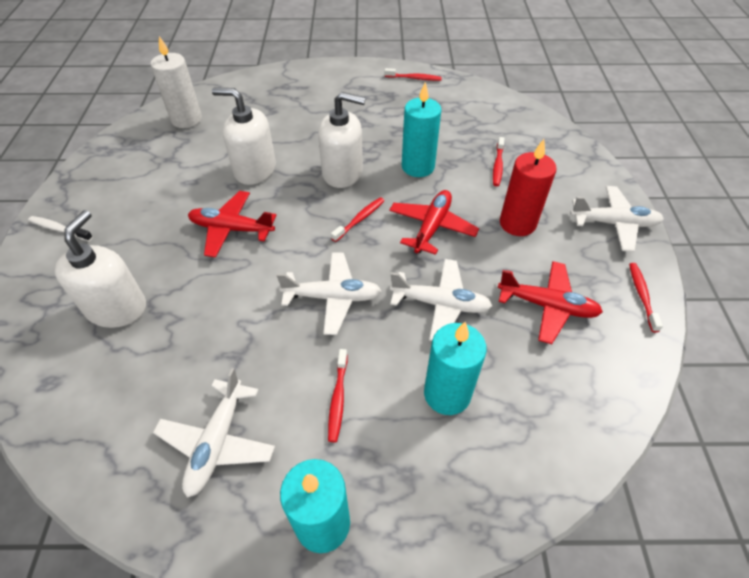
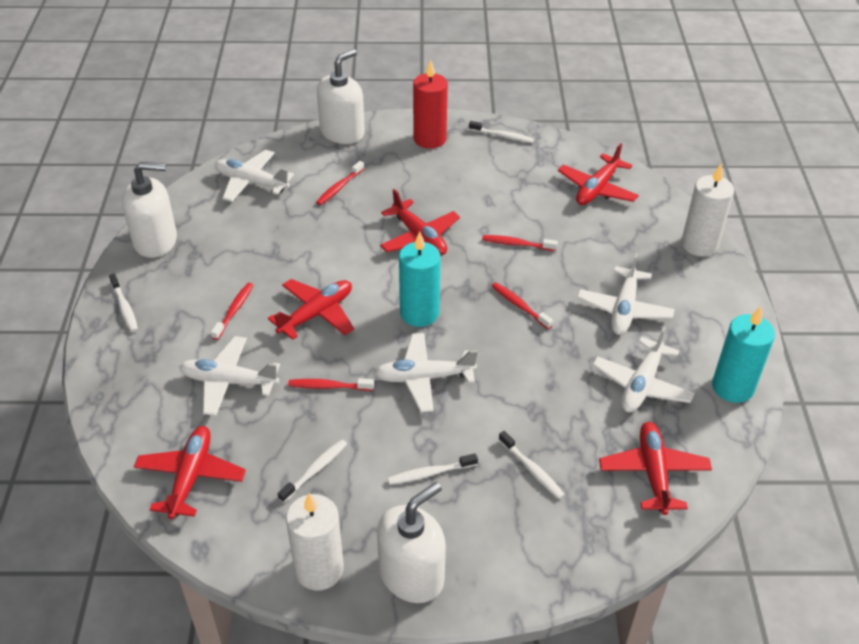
red plane: [188,191,277,258] [389,190,479,255] [498,261,603,344] = 3 -> [134,426,246,519] [268,279,354,340] [380,189,460,256] [558,143,639,205] [599,422,712,515] = 5
turquoise candle: [280,459,350,553] [402,82,442,177] [424,322,487,415] = 3 -> [399,231,441,327] [712,306,775,403] = 2
white candle: [151,36,202,128] = 1 -> [286,493,344,591] [681,164,734,256] = 2
white plane: [153,368,275,498] [276,252,382,335] [390,259,492,341] [570,186,664,252] = 4 -> [179,336,280,416] [215,150,294,202] [375,333,478,412] [577,253,675,335] [592,327,695,413] = 5
white toothbrush: [28,216,93,241] = 1 -> [109,273,138,332] [277,440,347,503] [388,453,478,485] [469,121,534,143] [499,431,565,499] = 5

